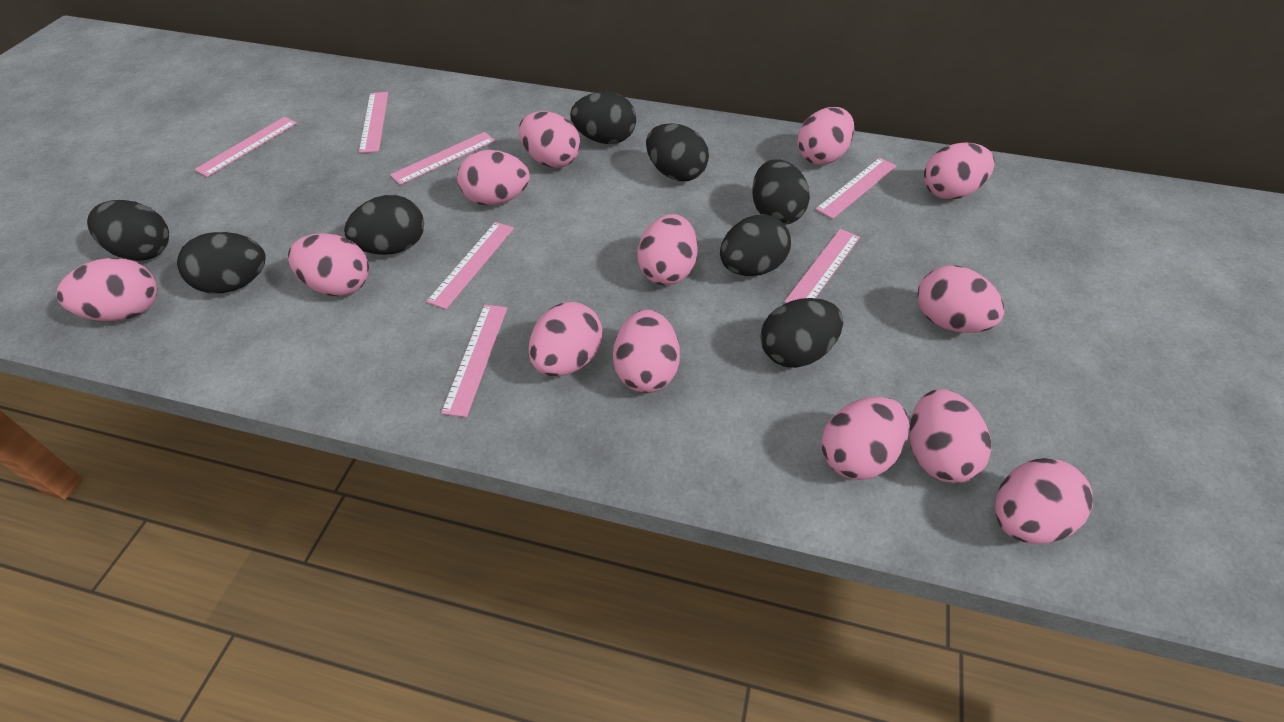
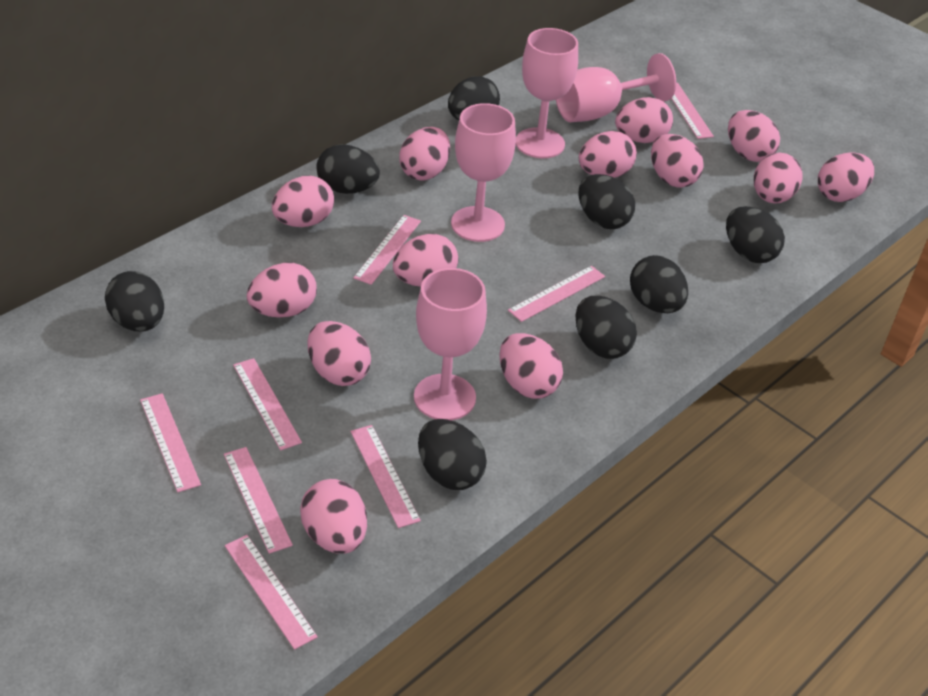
pink goblet: none = 0 -> [414,268,487,420] [451,103,516,242] [516,28,578,158] [556,53,676,122] = 4
pink ruler: [194,117,297,177] [359,92,388,153] [390,132,495,185] [426,222,514,309] [441,305,507,417] [784,229,860,303] [815,158,896,219] = 7 -> [140,393,201,492] [224,447,293,554] [225,535,318,650] [233,358,302,451] [350,425,421,528] [353,215,421,285] [508,266,605,322] [671,83,714,139] = 8

